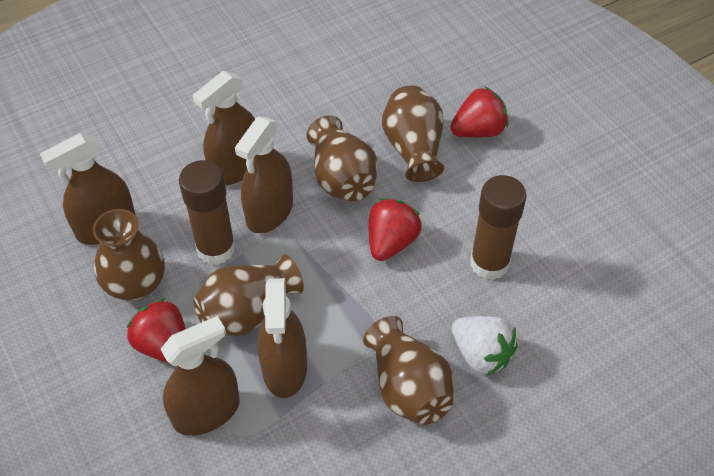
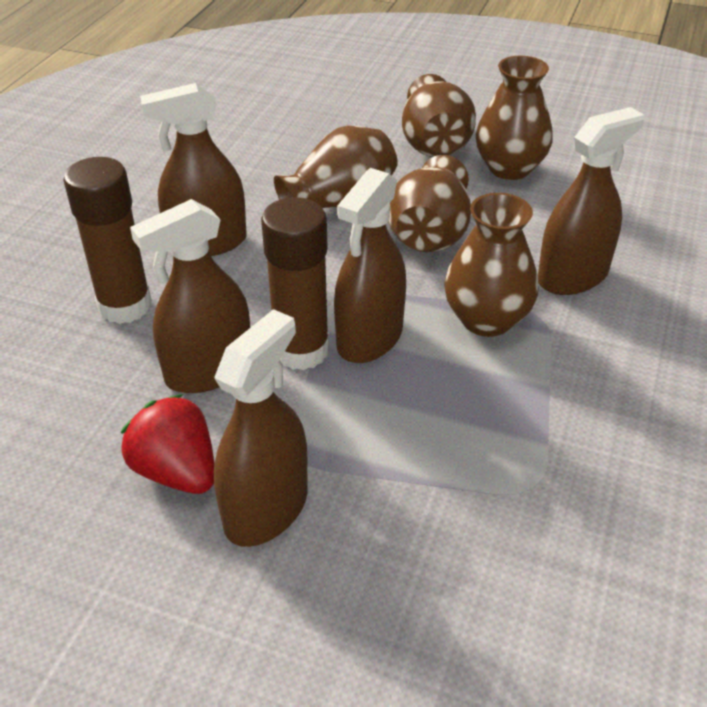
red strawberry: [127,298,186,363] [369,198,422,261] [450,87,508,138] = 3 -> [121,394,214,494] = 1
white strawberry: [452,316,517,376] = 1 -> none = 0

